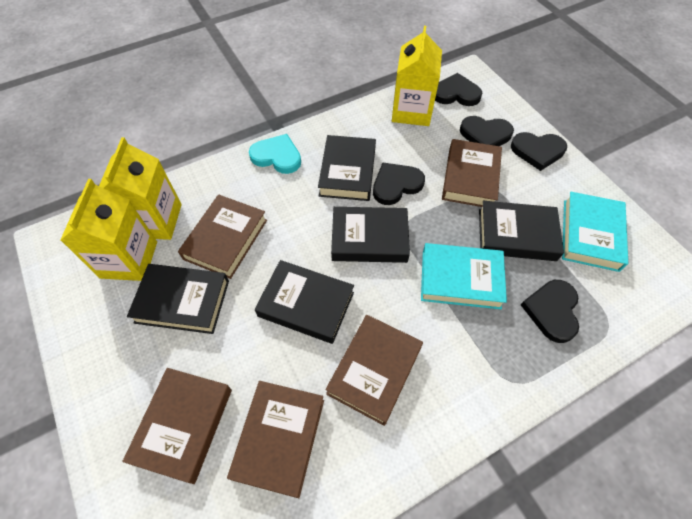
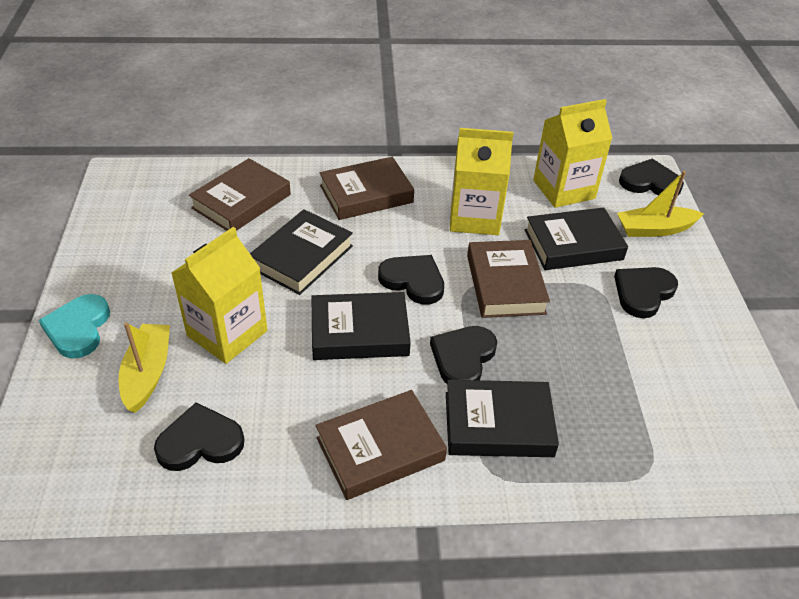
black book: [127,264,229,334] [255,260,354,344] [318,135,376,201] [331,207,410,263] [479,201,564,261] = 5 -> [250,209,353,295] [312,292,411,360] [446,380,559,457] [525,207,628,270] = 4
brown book: [122,368,232,484] [178,195,267,279] [227,381,324,498] [325,315,423,426] [442,139,502,207] = 5 -> [189,158,291,231] [315,390,447,500] [320,157,414,220] [467,240,550,318] = 4
turquoise book: [421,243,507,309] [562,192,628,272] = 2 -> none = 0
yellow boat: none = 0 -> [118,322,170,413] [617,171,704,237] = 2

